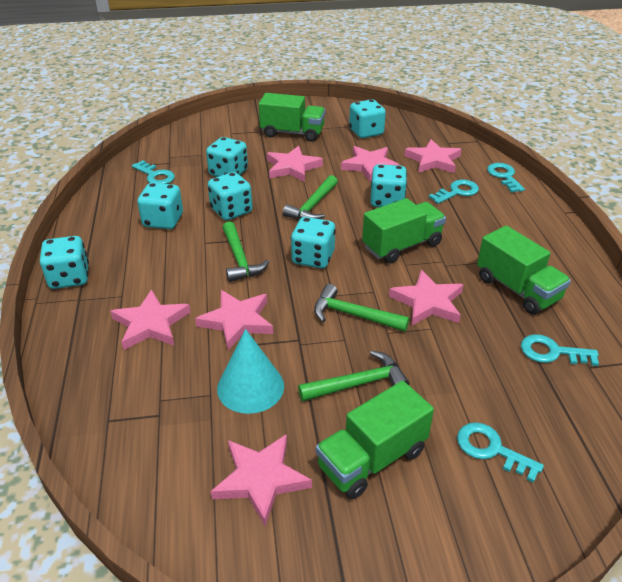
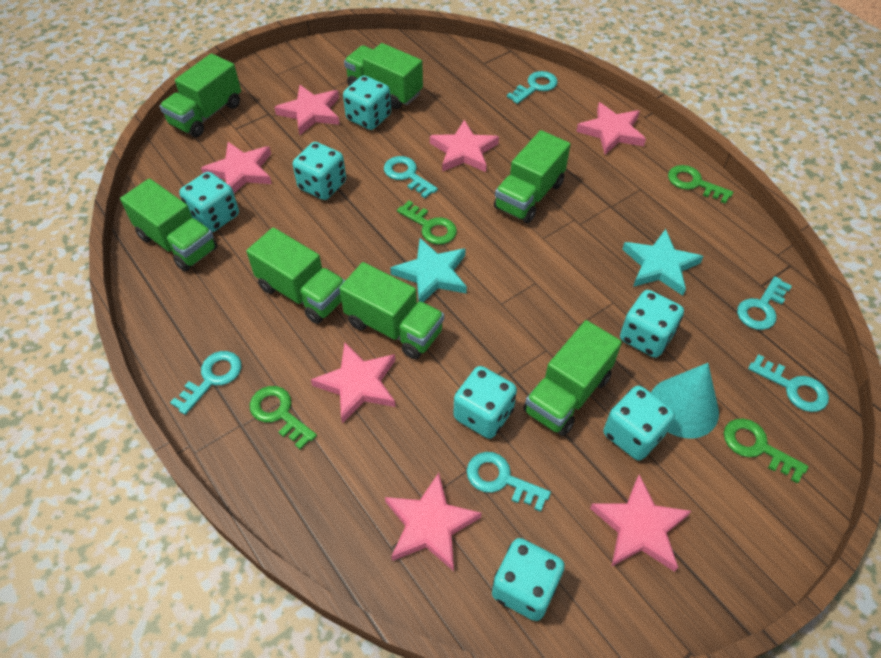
green hammer: [223,221,269,282] [283,175,338,219] [298,350,409,401] [314,284,409,332] = 4 -> none = 0
green key: none = 0 -> [250,386,317,450] [397,201,457,245] [668,165,733,204] [724,418,808,484] = 4
green truck: [259,93,325,142] [316,381,434,499] [362,198,446,263] [477,226,571,314] = 4 -> [120,179,218,272] [160,54,241,137] [246,228,345,324] [339,262,444,359] [344,43,423,109] [494,130,571,223] [523,320,622,436] = 7
turquoise key: [132,160,175,184] [429,180,479,204] [457,422,544,483] [487,163,525,193] [521,334,599,366] = 5 -> [170,351,242,415] [384,156,438,198] [467,452,551,512] [507,71,558,104] [737,276,792,330] [748,354,829,412] = 6
turquoise star: none = 0 -> [390,238,467,302] [622,229,704,296] = 2

